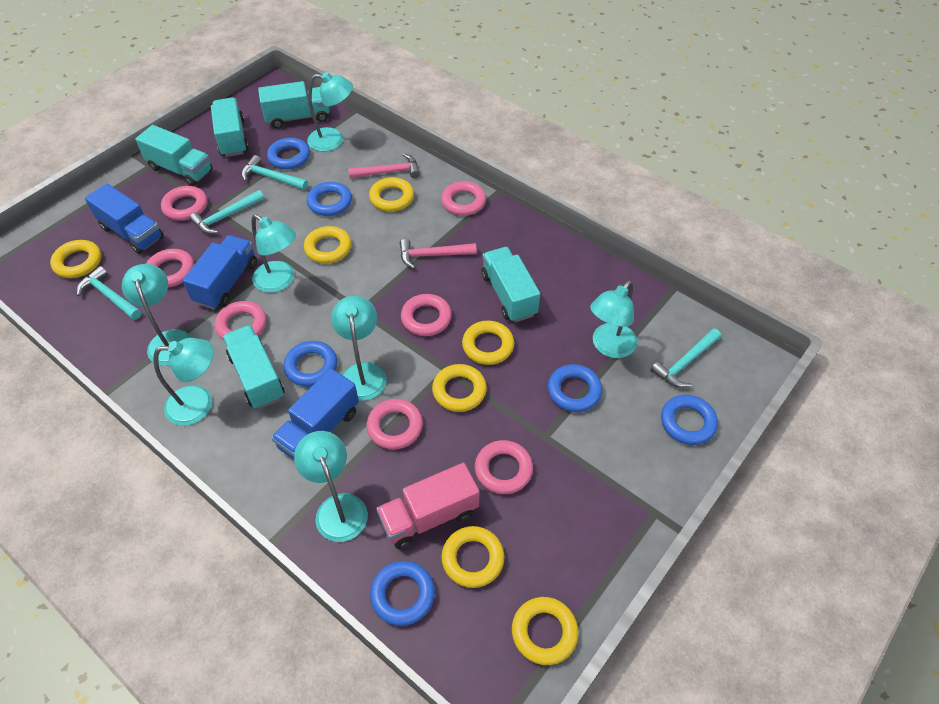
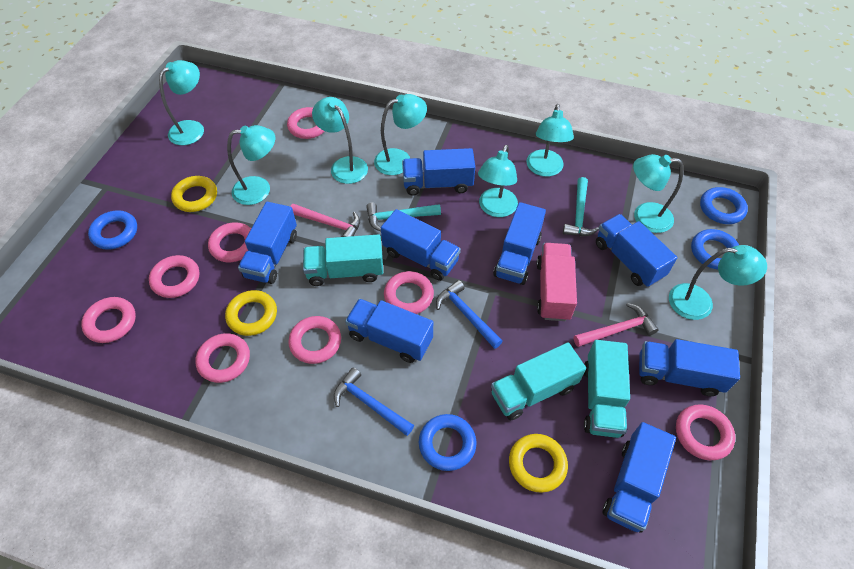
blue hammer: none = 0 -> [334,367,414,436] [436,280,503,349] = 2
blue ring: [267,138,310,170] [284,341,337,387] [307,182,352,216] [370,561,435,626] [548,364,602,412] [661,395,718,445] = 6 -> [88,210,137,250] [419,414,476,471] [691,229,739,269] [700,187,748,224] = 4
blue truck: [85,183,164,254] [182,235,257,309] [271,368,359,460] = 3 -> [238,202,297,284] [345,299,433,363] [381,209,461,281] [402,148,475,196] [493,202,546,285] [596,214,677,287] [603,422,676,533] [639,339,740,396] = 8
pink ring: [146,249,194,287] [161,186,207,221] [215,301,267,340] [366,399,423,450] [401,294,452,336] [441,181,486,216] [475,440,533,494] = 7 -> [81,297,136,343] [149,255,199,298] [195,333,250,383] [208,222,251,262] [287,107,325,139] [289,316,341,364] [384,271,434,314] [676,404,735,460] = 8
turquoise hammer: [77,266,142,320] [190,190,264,234] [241,155,308,190] [650,328,721,388] = 4 -> [366,203,441,232] [563,177,599,236] = 2
turquoise lamp: [122,264,192,366] [153,338,214,426] [252,214,296,293] [294,431,368,542] [307,72,353,152] [331,296,387,401] [590,280,637,358] = 7 -> [159,60,204,145] [227,125,275,205] [312,97,368,184] [374,94,427,175] [478,145,518,217] [527,104,574,177] [633,154,683,233] [669,245,767,320] = 8
turquoise truck: [135,125,213,186] [211,97,249,157] [222,325,284,409] [258,81,329,129] [481,247,540,322] = 5 -> [303,234,383,286] [491,343,586,420] [584,340,630,438] = 3
yellow ring: [50,240,101,278] [304,226,351,264] [369,177,414,212] [432,364,487,412] [441,526,505,588] [462,321,514,365] [512,597,579,665] = 7 -> [171,176,217,212] [225,290,277,336] [509,434,568,493] = 3

